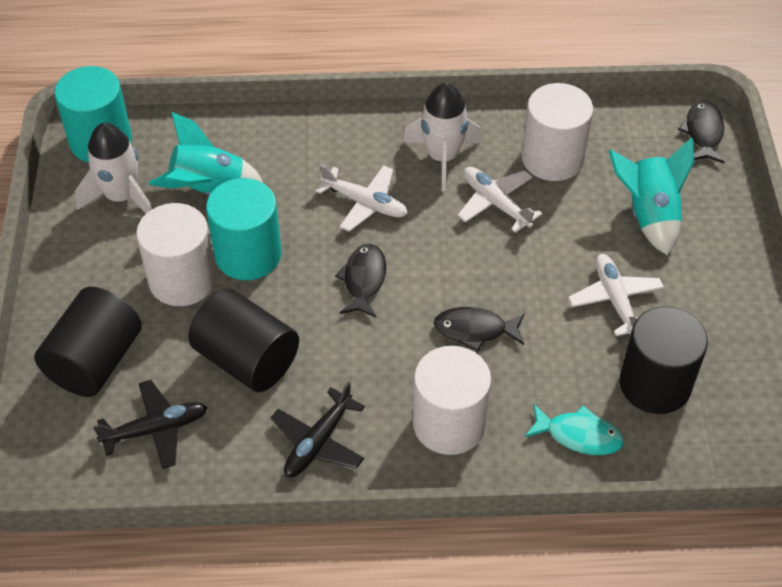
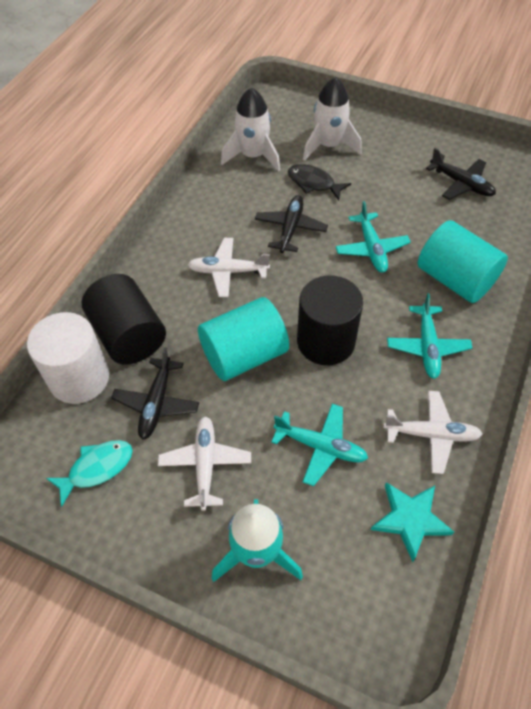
black cylinder: [34,287,142,397] [188,288,299,392] [620,306,708,414] = 3 -> [82,274,166,365] [297,275,363,365] = 2
black fish: [335,244,386,317] [434,307,525,352] [678,101,725,163] = 3 -> [288,164,351,200] = 1
black plane: [93,380,207,469] [271,381,365,477] = 2 -> [111,347,199,440] [255,195,328,253] [426,148,496,200] = 3
turquoise plane: none = 0 -> [271,404,368,486] [336,201,411,273] [387,293,472,379] = 3
turquoise rocket: [149,112,263,196] [609,137,694,255] = 2 -> [212,499,303,582] = 1
turquoise star: none = 0 -> [371,482,454,562] = 1
white cylinder: [136,203,216,306] [413,346,491,455] [522,83,594,181] = 3 -> [27,312,109,404] = 1

